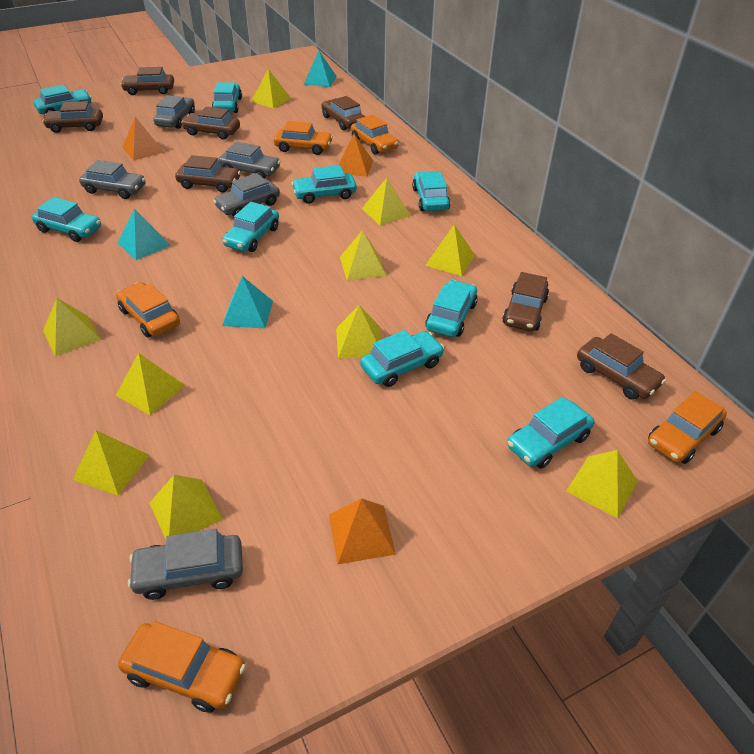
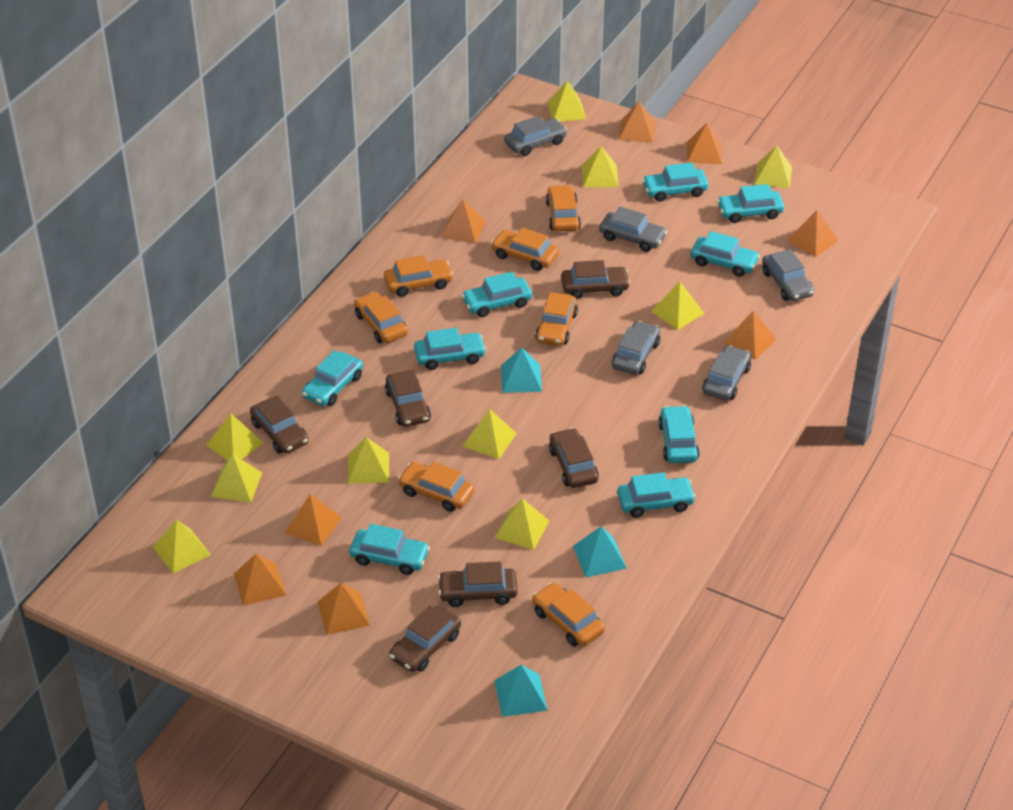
brown car: [42,101,103,133] [120,67,174,95] [175,155,241,193] [181,107,240,140] [321,96,365,130] [502,272,549,331] [577,333,666,400] = 7 -> [250,396,309,454] [385,370,431,427] [389,605,461,672] [438,561,518,607] [549,428,599,488] [561,260,630,299] = 6
orange car: [116,282,180,338] [118,621,246,713] [274,121,333,155] [351,115,399,155] [648,391,727,464] = 5 -> [354,292,408,343] [384,255,454,297] [398,461,475,512] [491,228,559,271] [532,582,605,646] [535,292,578,346] [546,185,581,232] = 7
orange pyramid: [122,117,164,161] [329,498,396,564] [339,134,373,177] = 3 -> [234,554,286,606] [284,494,342,546] [317,583,370,635] [441,199,486,244] [618,101,656,143] [687,123,722,164] [723,311,776,360] [787,210,838,257] = 8

